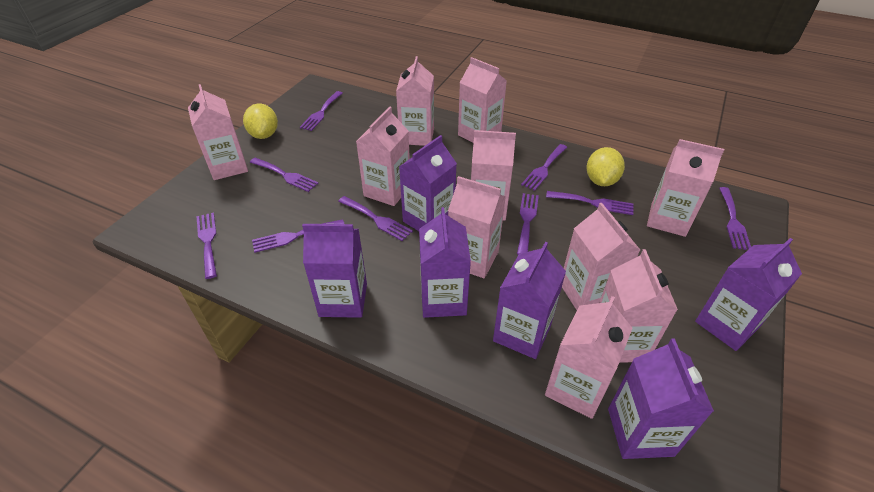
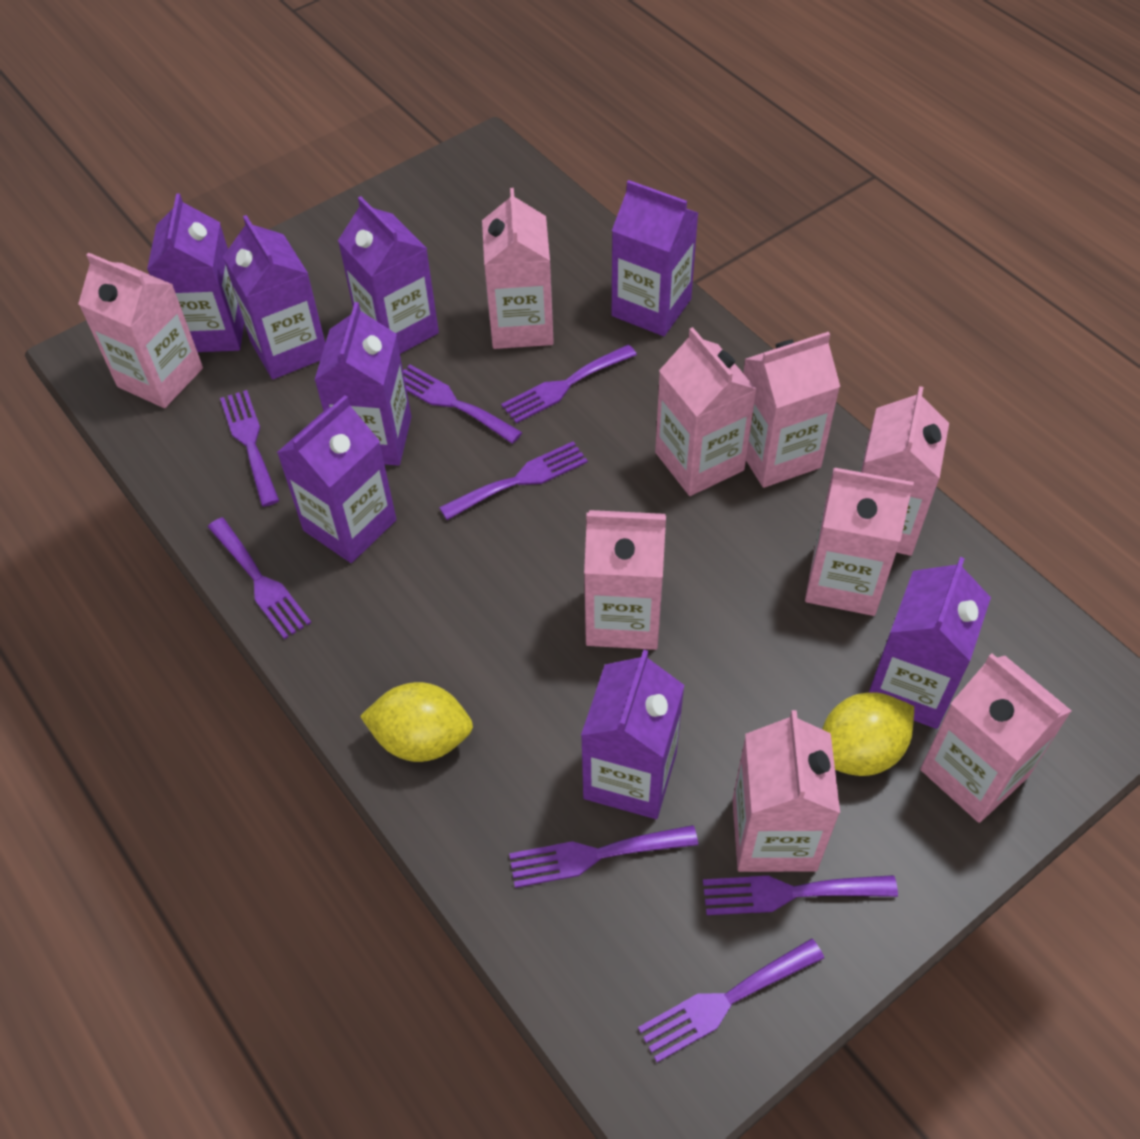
pink carton: [188,84,248,180] [356,107,410,206] [396,56,434,146] [448,176,506,278] [458,57,507,143] [471,130,516,221] [545,296,632,419] [562,203,640,310] [599,249,678,363] [647,139,724,237] = 10 -> [78,253,203,408] [482,188,554,349] [584,510,666,650] [655,327,757,496] [732,710,840,872] [743,332,840,488] [805,468,914,616] [859,386,949,556] [920,653,1072,823] = 9
purple carton: [302,224,367,318] [399,135,457,231] [419,207,471,318] [493,242,566,359] [608,338,714,459] [695,238,802,351] = 6 -> [147,193,244,352] [223,215,325,379] [277,395,397,563] [315,302,411,466] [338,196,439,354] [581,650,684,819] [612,180,698,336] [869,557,991,729] = 8
purple fork: [196,213,217,279] [250,158,319,192] [252,219,344,253] [300,91,343,131] [338,196,413,241] [517,193,539,255] [521,144,567,191] [546,191,633,215] [719,187,751,250] = 9 -> [208,517,311,639] [220,390,279,507] [403,364,522,444] [439,441,588,520] [501,344,637,423] [509,825,698,888] [638,938,824,1063] [703,875,898,915] = 8

